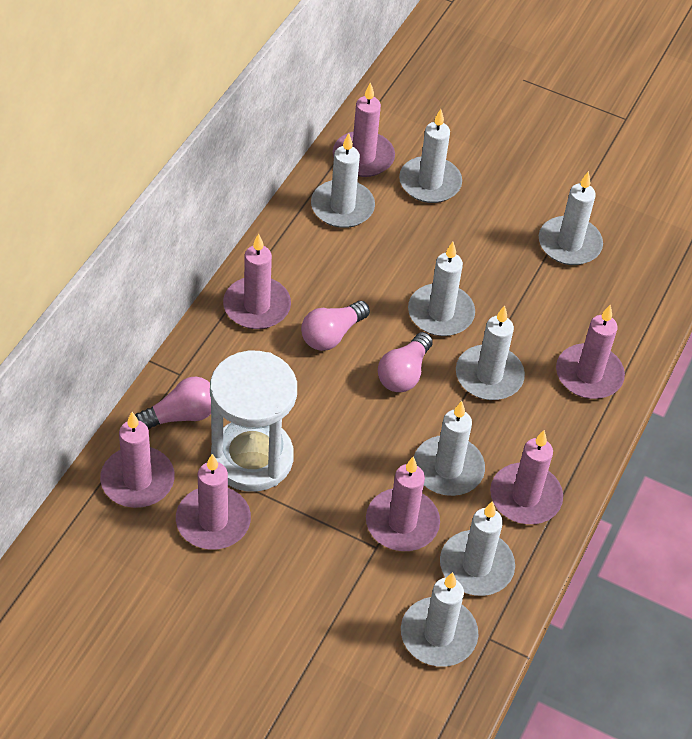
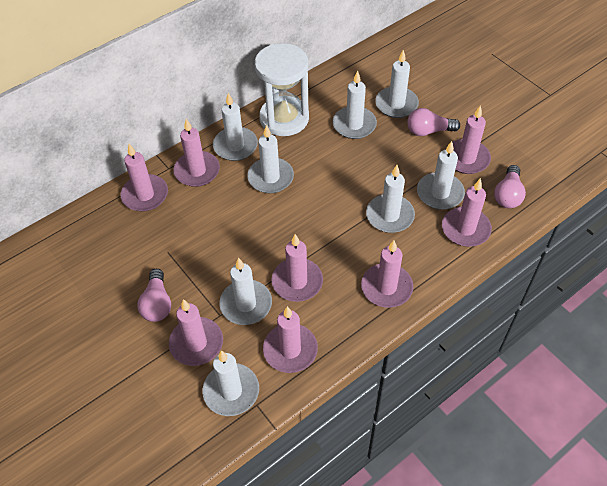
pink candle: [100,412,175,508] [176,454,251,549] [223,233,291,329] [333,82,395,177] [366,456,440,551] [490,430,563,524] [556,305,625,399] = 7 -> [121,144,168,211] [169,299,223,366] [173,119,220,187] [263,306,318,373] [271,234,323,302] [361,240,413,308] [442,178,492,247] [445,105,491,174] = 8

